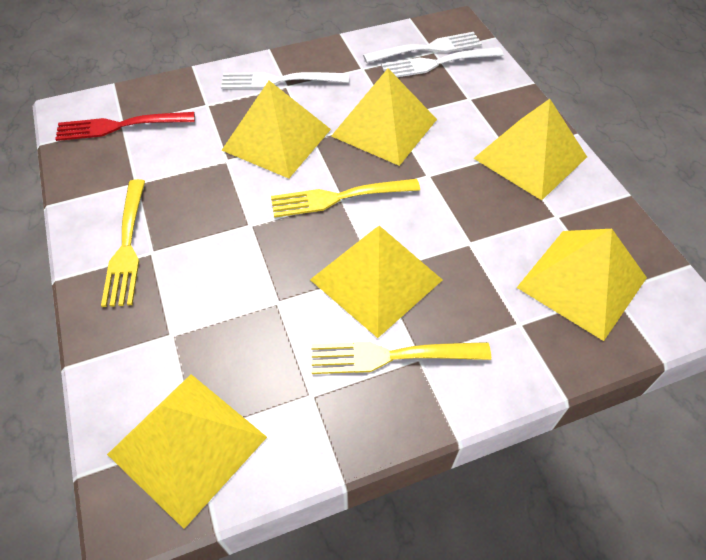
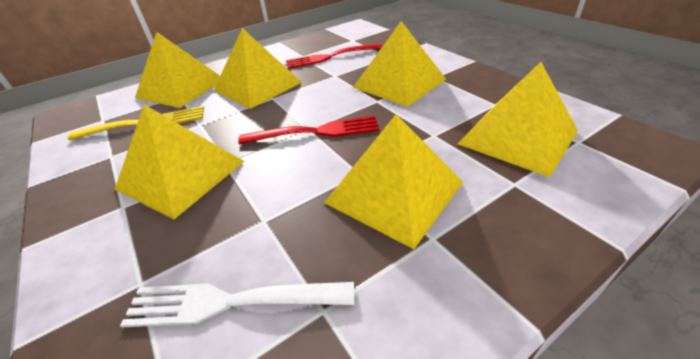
red fork: [55,112,195,141] = 1 -> [238,116,379,145] [286,43,382,69] = 2
white fork: [221,72,349,89] [363,32,482,63] [381,47,503,77] = 3 -> [120,282,355,327] = 1
yellow fork: [101,179,145,307] [271,179,420,218] [311,342,491,374] = 3 -> [68,106,204,140] = 1

